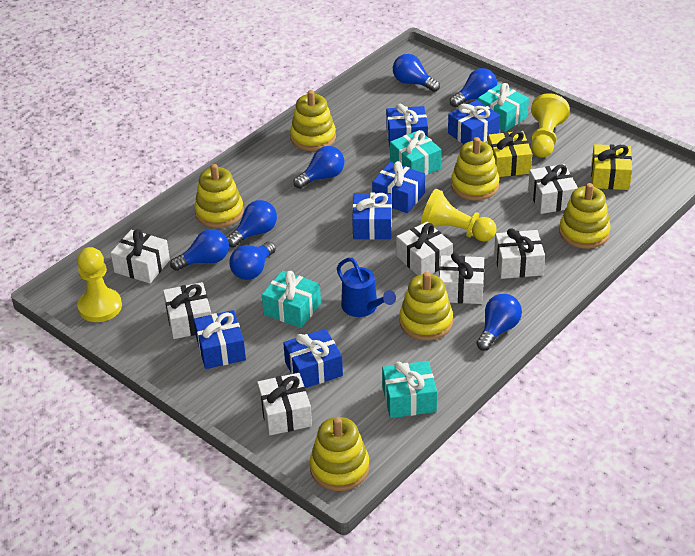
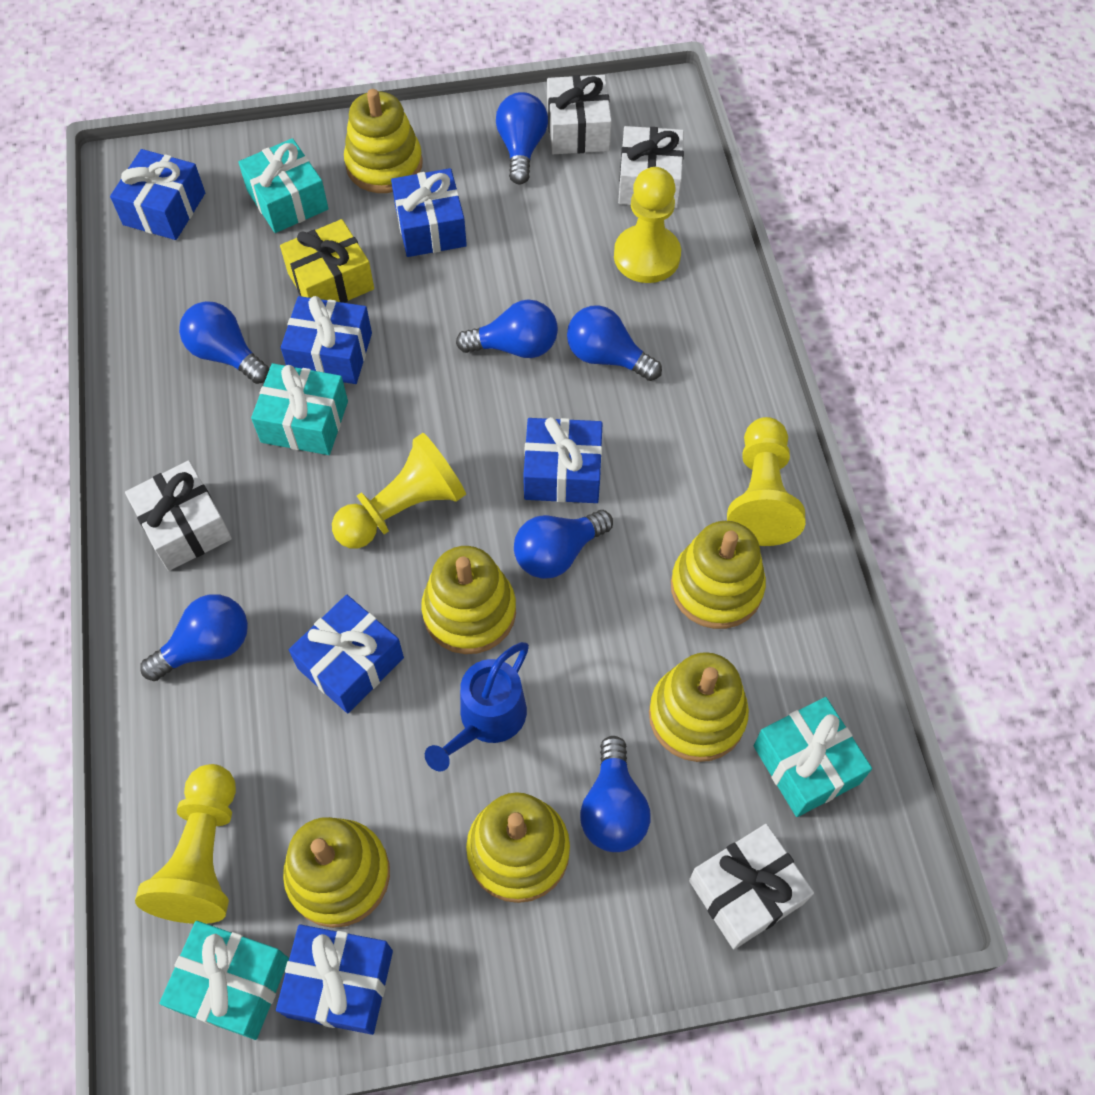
white gift: [111,229,170,283] [163,282,211,339] [257,373,312,435] [396,222,453,275] [439,253,484,304] [494,228,545,279] [528,164,578,214] = 7 -> [125,461,232,571] [547,75,612,154] [618,126,684,208] [689,824,814,949] = 4
yellow gift: [488,131,532,177] [591,144,632,190] = 2 -> [280,219,374,303] = 1
yellow pawn: [77,247,122,322] [421,189,497,241] [531,93,570,158] = 3 -> [135,764,236,924] [332,433,466,549] [614,167,681,283] [727,417,805,546] = 4

